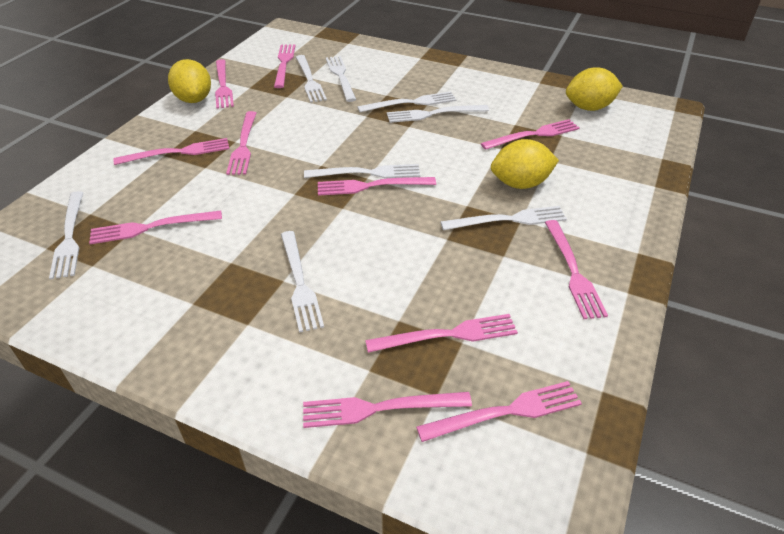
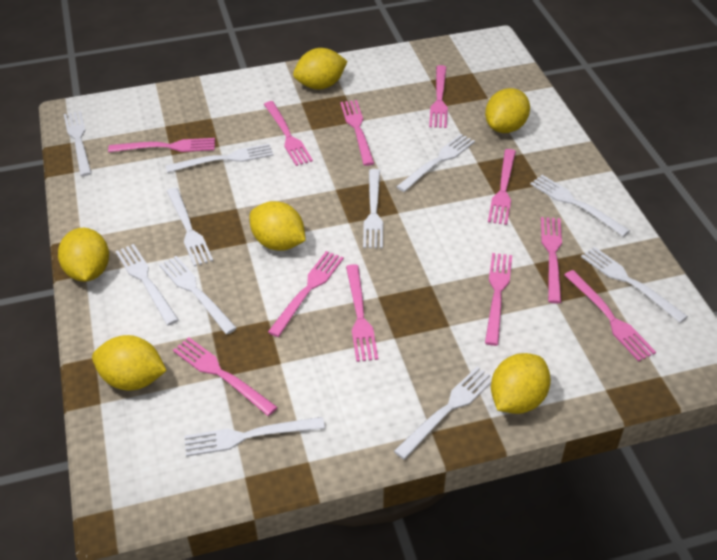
white fork: [49,191,83,279] [281,231,324,333] [296,55,327,103] [304,164,420,178] [326,56,356,102] [357,92,457,112] [387,105,489,123] [441,206,567,230] = 8 -> [64,111,92,176] [115,244,179,325] [159,256,237,334] [165,144,274,173] [167,188,213,266] [184,417,325,457] [363,169,383,248] [394,366,493,460] [396,134,475,192] [530,175,630,237] [581,247,688,323] = 11
yellow lemon: [168,59,211,103] [491,139,559,189] [566,67,623,111] = 3 -> [58,228,109,282] [92,335,167,390] [249,201,306,251] [293,48,348,89] [485,88,530,133] [491,353,551,414] = 6

